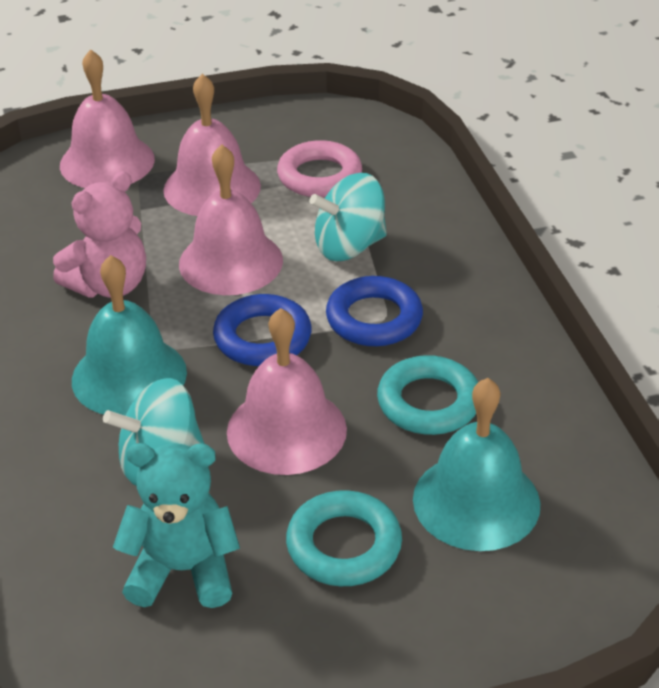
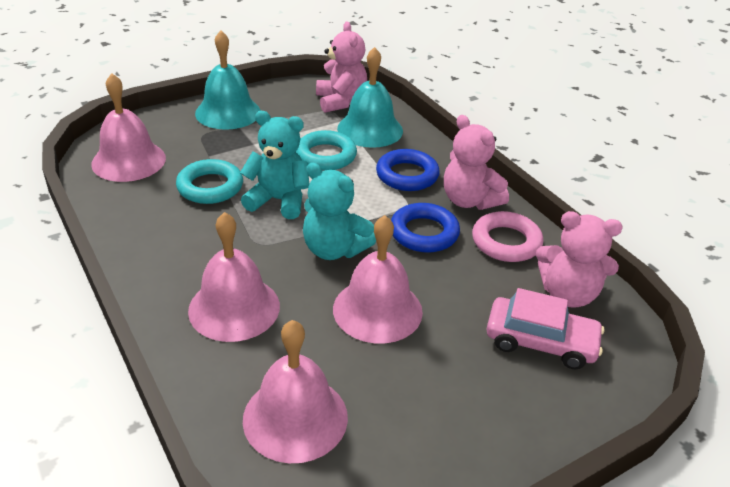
pink car: none = 0 -> [486,288,604,370] = 1
pink teddy bear: [53,171,146,298] = 1 -> [316,21,367,113] [444,115,509,210] [536,211,623,308] = 3
turquoise spinning top: [103,378,205,486] [309,173,387,261] = 2 -> none = 0
turquoise teddy bear: [113,443,240,608] = 1 -> [240,111,309,219] [303,162,376,260] = 2

